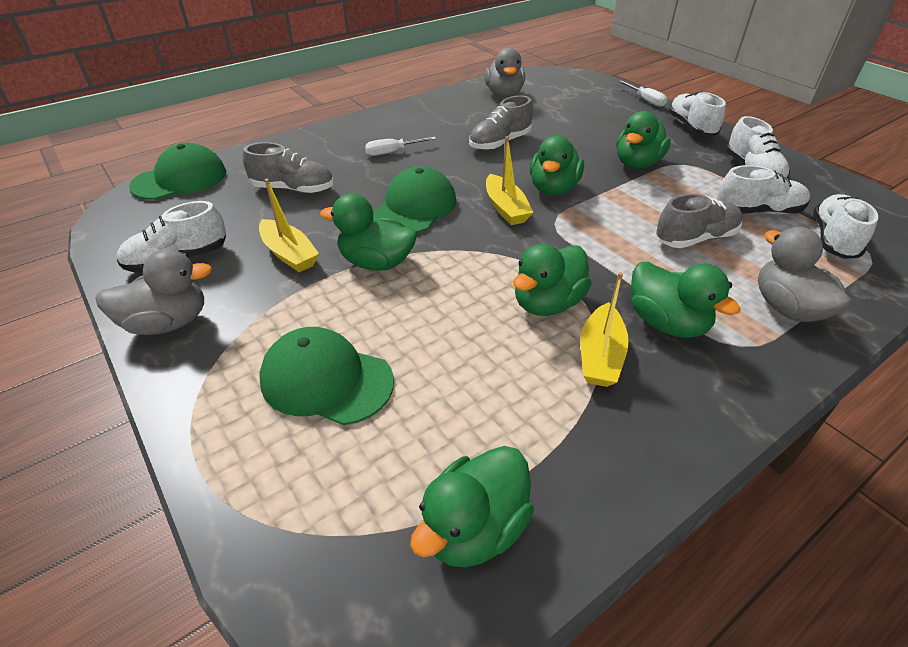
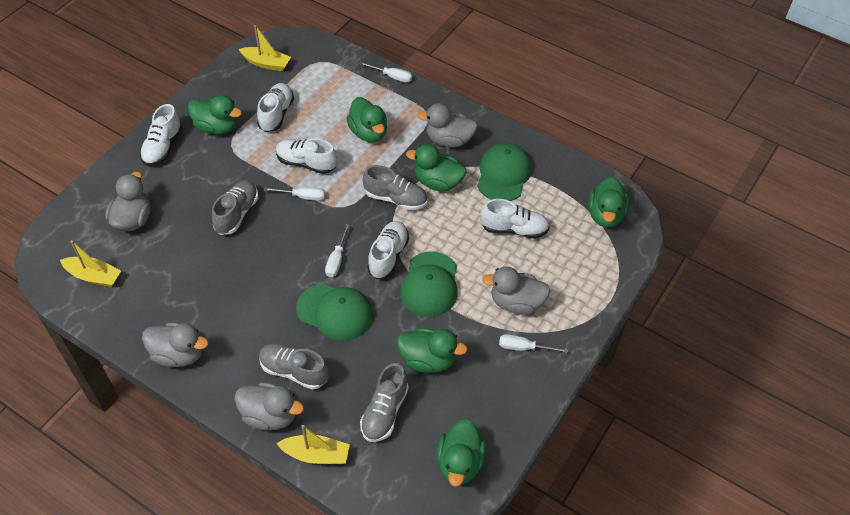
grey duck: [95,249,212,335] [484,48,525,97] [758,227,851,322] = 3 -> [105,172,150,231] [142,323,208,367] [234,382,304,430] [417,103,478,147] [482,266,550,315] = 5
grey shoe: [243,142,333,194] [469,95,533,150] [655,194,742,248] = 3 -> [211,180,258,235] [259,344,329,390] [360,363,409,442] [363,165,427,210] = 4
white screwdriver: [365,137,436,156] [618,80,667,107] = 2 -> [264,187,325,201] [325,224,349,277] [360,62,412,83] [499,334,568,353] = 4

